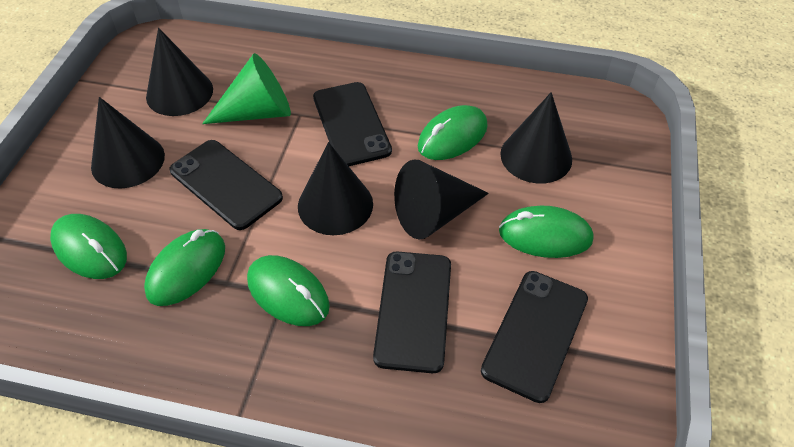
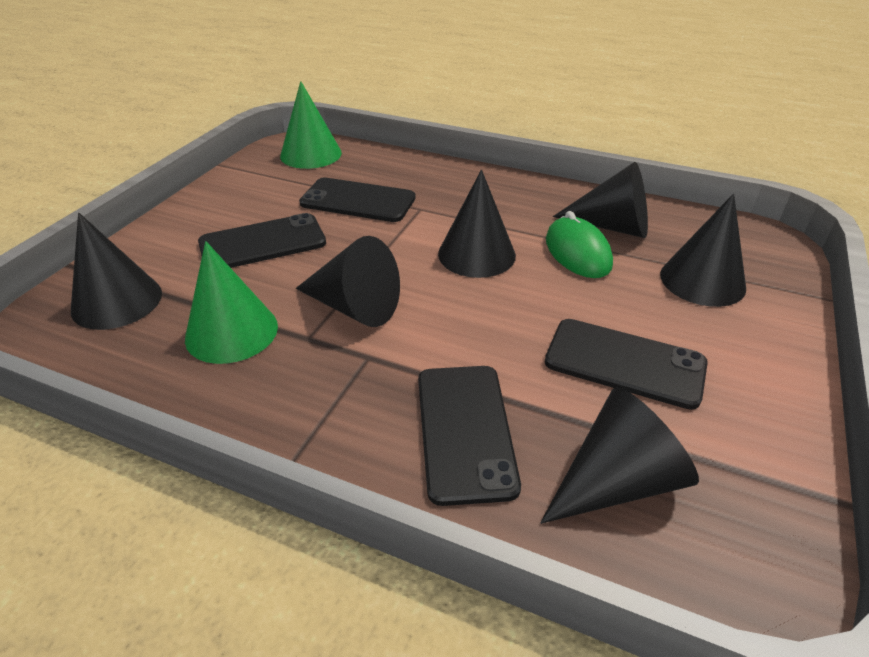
black cone: [91,97,165,188] [146,28,213,116] [298,142,373,235] [394,159,489,239] [500,92,572,184] = 5 -> [71,213,162,330] [296,236,400,327] [438,170,516,278] [540,387,699,524] [553,162,648,238] [660,194,746,307] = 6
green cone: [202,53,291,124] = 1 -> [185,241,278,364] [280,81,342,169] = 2
green mouse: [50,214,127,279] [144,229,225,306] [247,255,330,326] [418,105,488,160] [499,206,593,258] = 5 -> [546,211,613,278] = 1

